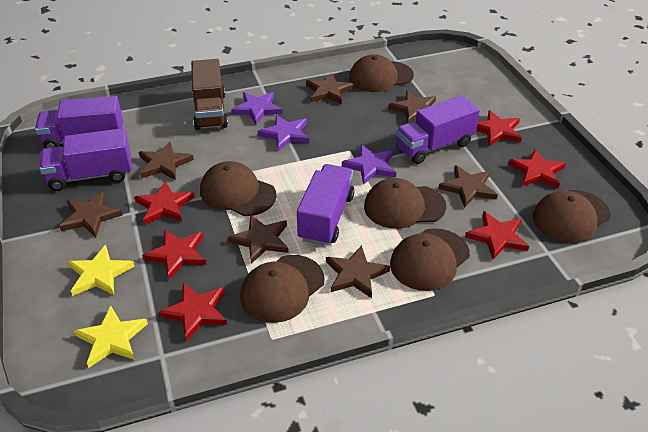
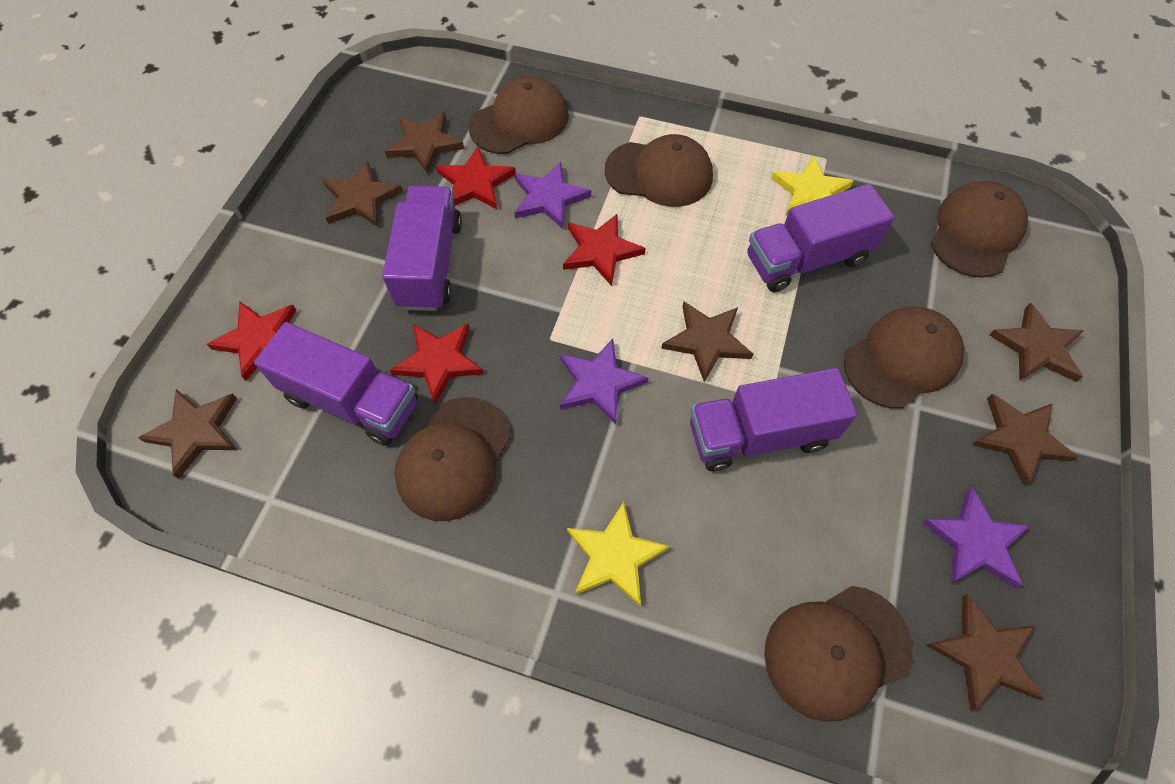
brown truck: [191,59,228,130] = 1 -> none = 0
red star: [134,181,195,225] [142,230,207,279] [158,283,227,341] [465,211,529,259] [476,110,522,146] [508,149,566,189] = 6 -> [207,301,296,381] [390,324,484,404] [436,147,516,209] [563,213,646,286] = 4

